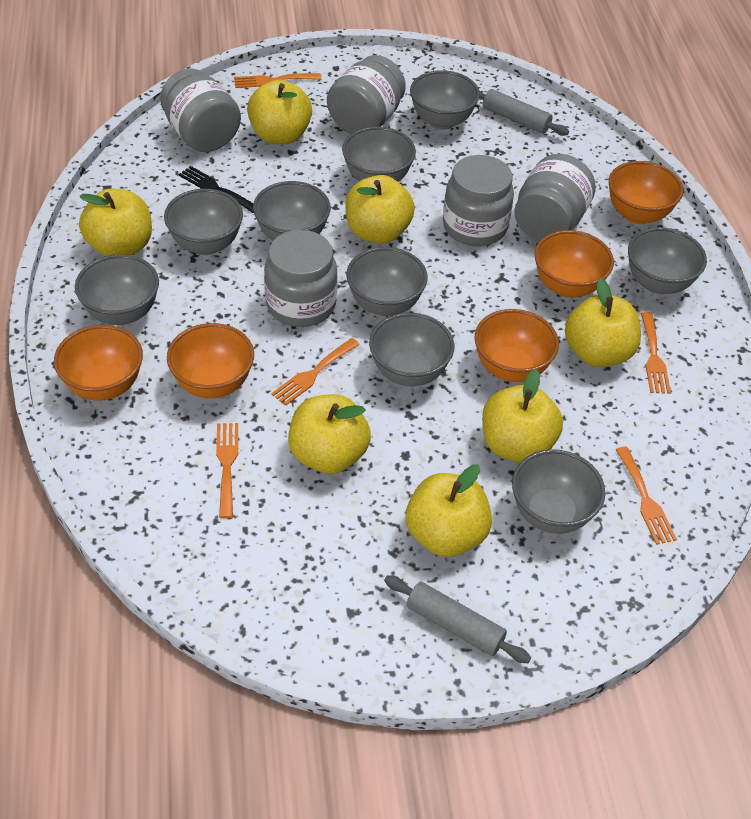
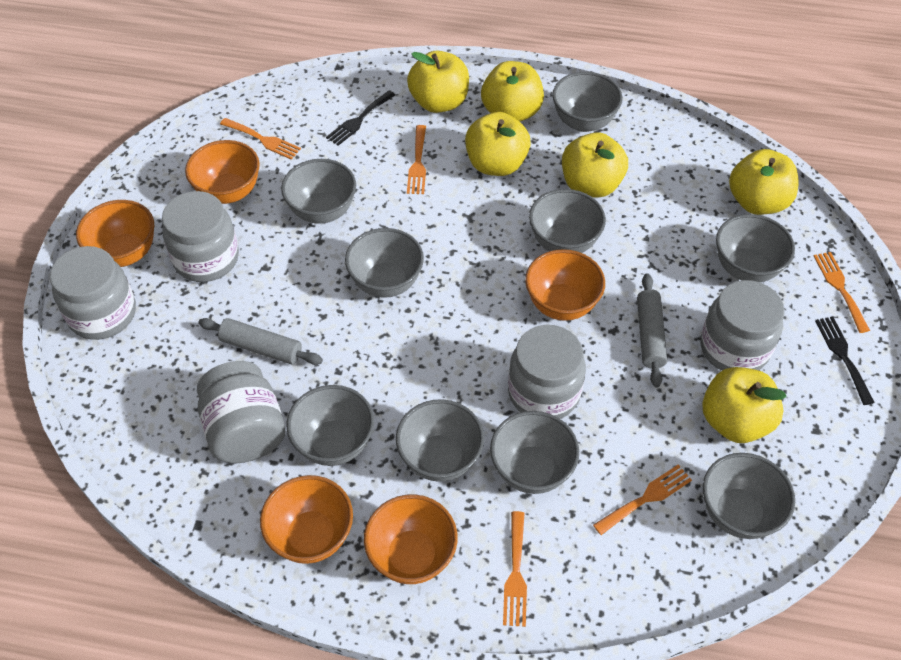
black fork: [178,166,254,213] = 1 -> [326,90,395,146] [815,317,875,405] = 2
yellow apple: [79,189,152,256] [247,80,312,144] [288,394,371,474] [345,175,415,244] [406,465,492,557] [482,369,563,462] [565,278,641,367] = 7 -> [407,51,469,113] [465,112,531,176] [481,61,544,122] [562,132,628,198] [702,367,786,443] [729,149,798,215] = 6

